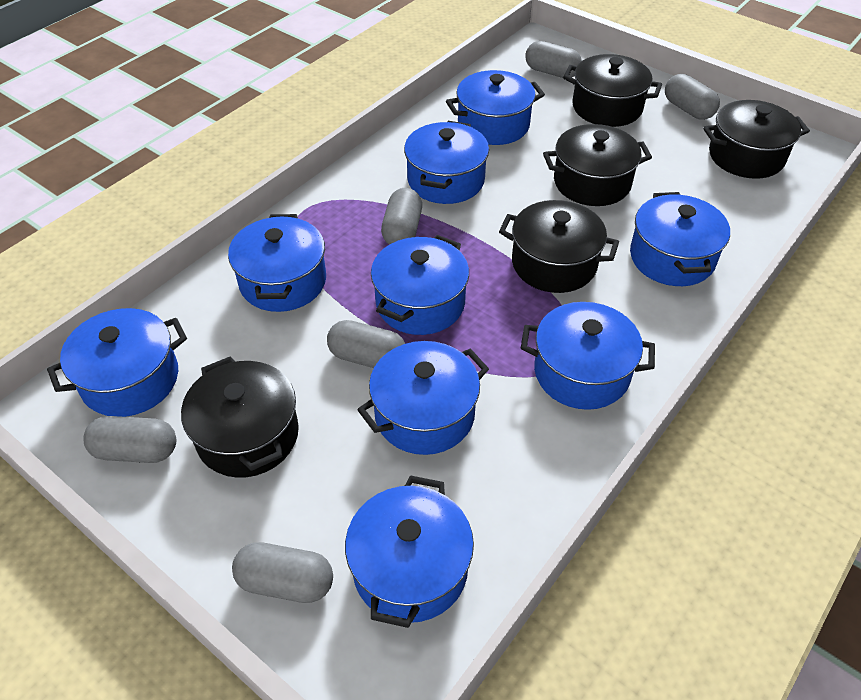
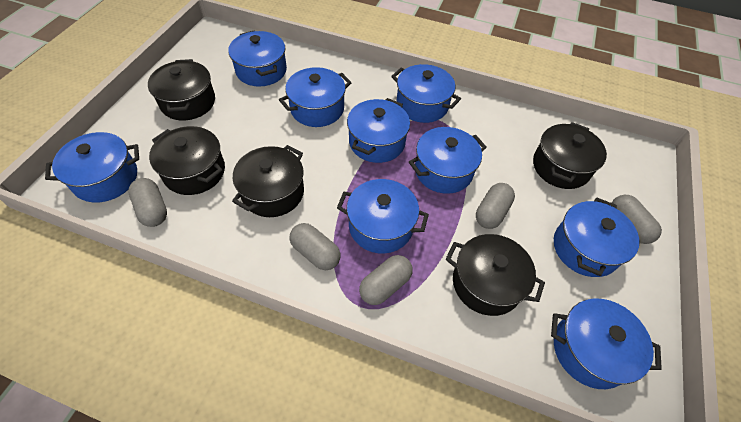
grey capsule: [83,416,176,463] [232,542,333,603] [327,320,405,368] [381,188,422,245] [525,41,582,78] [665,74,720,120] = 6 -> [128,178,167,227] [290,223,341,270] [359,255,412,305] [476,183,515,229] [612,195,662,244] = 5

